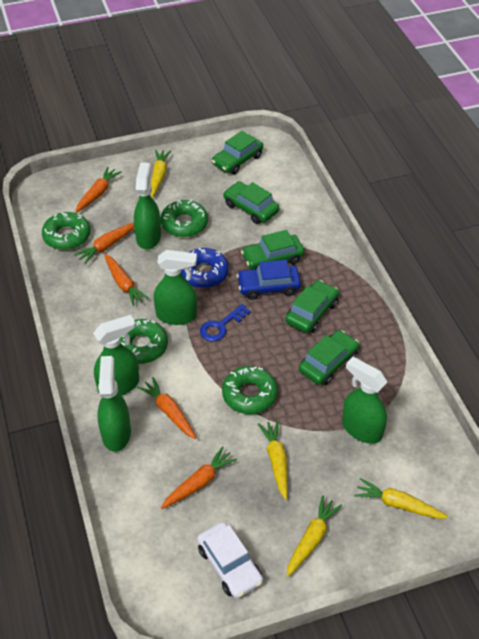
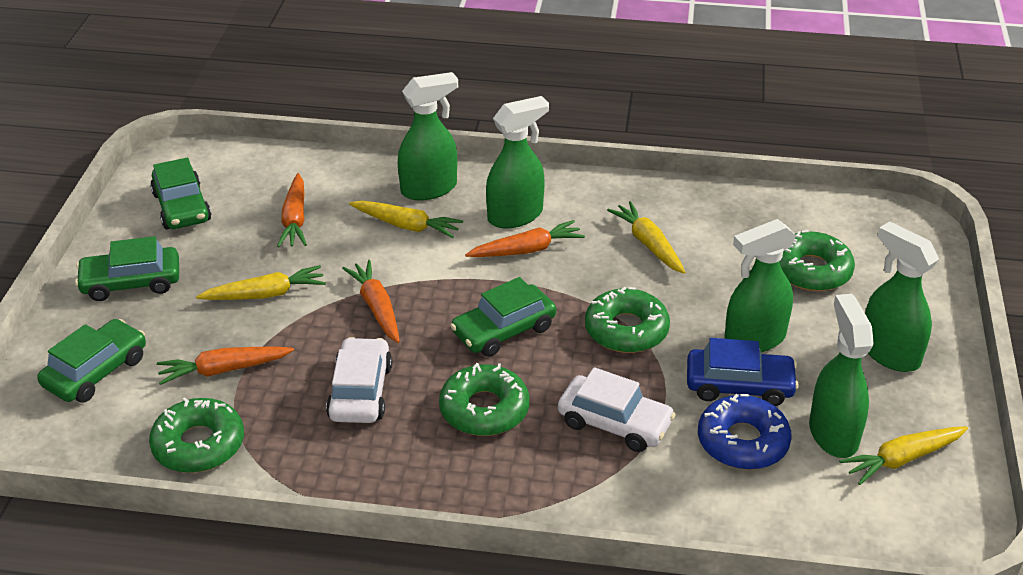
blue key: [200,304,251,342] = 1 -> none = 0
green car: [212,131,263,174] [223,181,280,224] [241,230,304,270] [285,280,339,333] [299,330,359,385] = 5 -> [37,319,146,403] [75,236,179,301] [150,158,211,230] [450,277,556,357] = 4
orange carrot: [74,222,134,264] [75,167,122,213] [104,254,150,307] [137,377,197,439] [161,446,237,509] = 5 -> [157,347,294,385] [277,173,307,247] [342,260,400,343] [465,220,585,257] = 4
white car: [197,522,263,598] = 1 -> [326,337,392,423] [558,367,676,452] = 2

